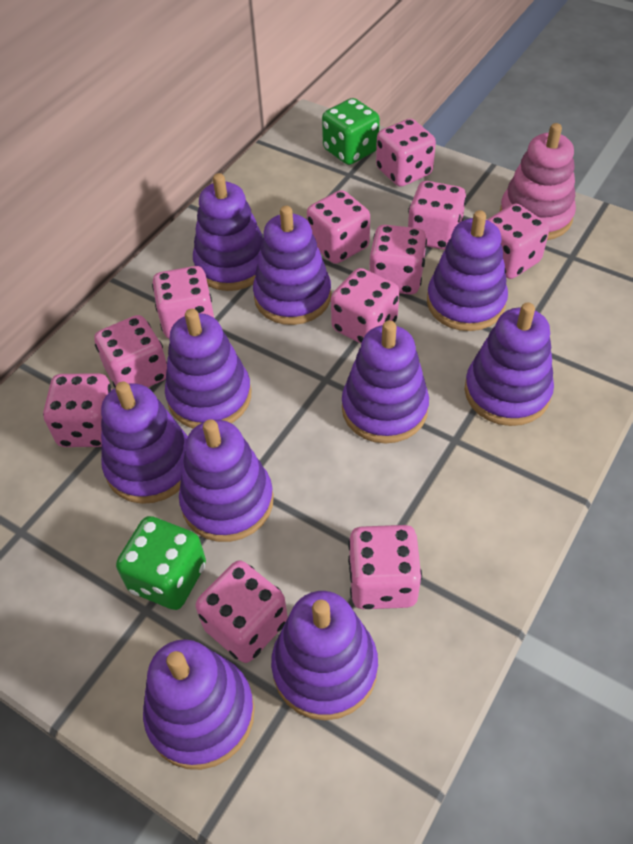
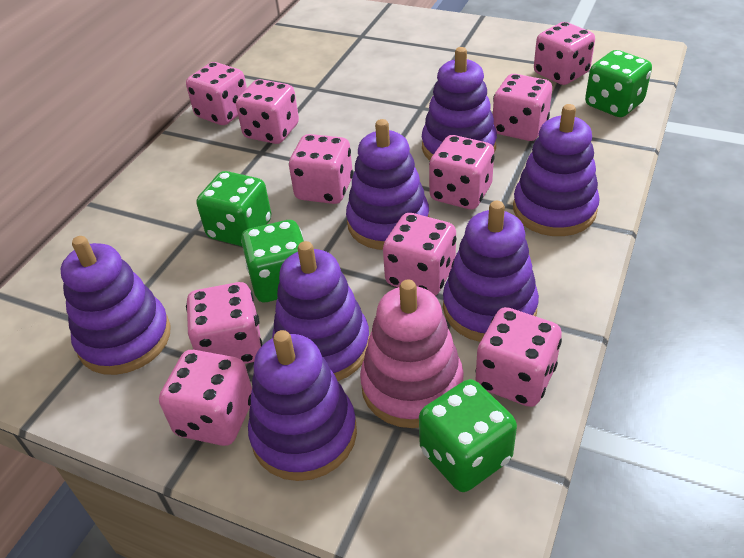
green dice: [116,516,206,610] [322,98,380,165] = 2 -> [197,171,272,246] [241,220,304,302] [419,379,517,492] [585,50,652,117] = 4
pink dice: [43,373,112,447] [94,315,167,388] [152,266,214,339] [195,560,288,663] [307,190,370,264] [331,268,399,344] [348,525,422,609] [369,225,427,295] [376,118,436,187] [408,181,466,250] [487,204,549,279] = 11 -> [159,350,252,446] [186,62,247,125] [186,282,262,364] [236,79,299,144] [289,134,353,204] [383,213,457,296] [429,135,495,209] [475,307,562,407] [493,74,552,141] [534,22,595,85] = 10
purple stacking toy: [101,382,188,504] [143,639,255,770] [165,309,251,429] [179,419,274,542] [193,173,263,291] [253,206,331,325] [271,591,378,720] [342,320,429,444] [427,210,508,331] [465,302,554,426] = 10 -> [60,236,171,375] [248,330,357,481] [272,241,369,381] [346,119,429,250] [422,47,497,161] [443,201,539,342] [513,104,600,236] = 7

